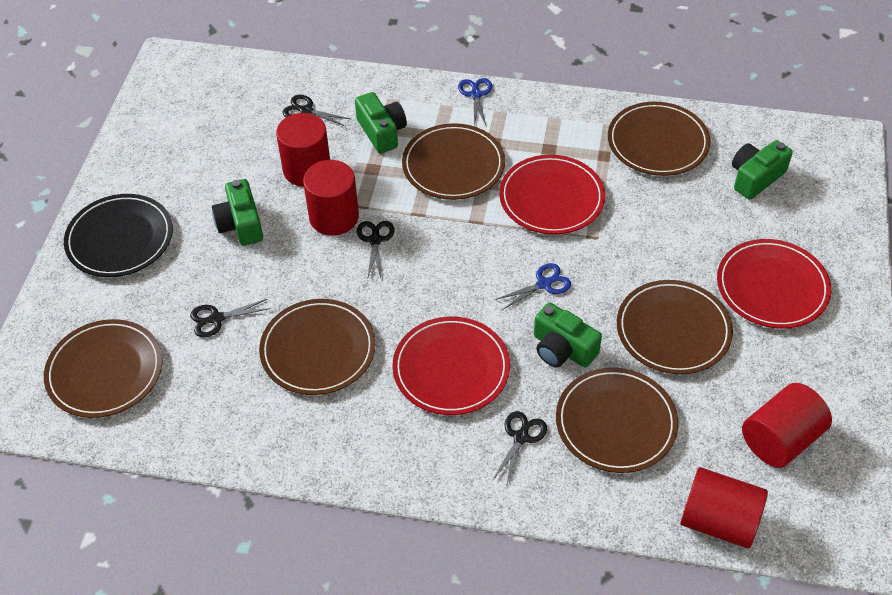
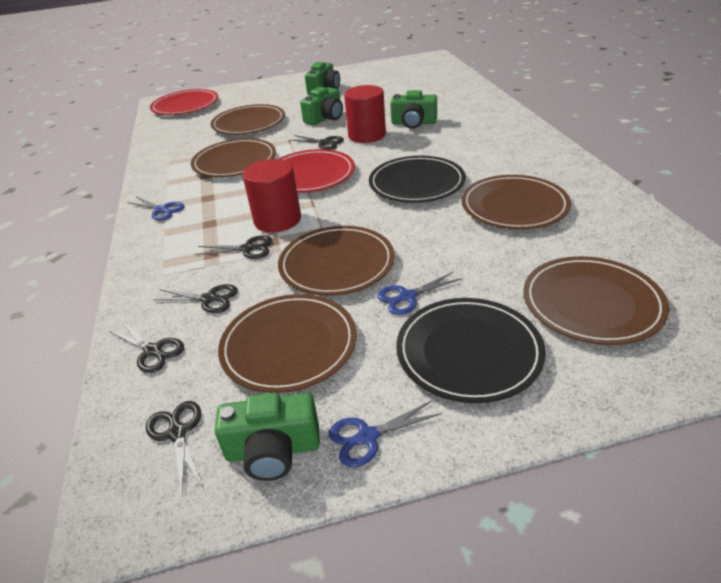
black plate: [64,194,173,277] = 1 -> [369,156,466,203] [396,298,545,403] = 2
black scissors: [190,299,271,338] [283,95,351,127] [357,221,395,280] [492,411,547,487] = 4 -> [110,322,184,373] [146,401,204,494] [153,284,238,313] [195,235,272,259] [290,135,344,150] = 5
blue scissors: [458,78,492,127] [495,263,571,310] = 2 -> [127,197,185,221] [329,401,442,467] [377,271,462,315] = 3
red cylinder: [276,113,330,187] [303,160,359,235] [680,467,768,548] [742,383,832,468] = 4 -> [242,159,301,232] [344,85,386,143] = 2
red plate: [393,317,510,415] [499,155,605,234] [717,239,831,329] = 3 -> [150,89,219,115] [279,149,355,193] = 2

